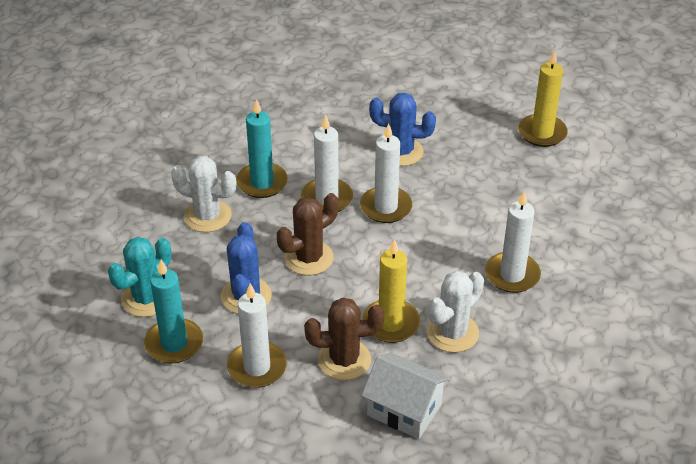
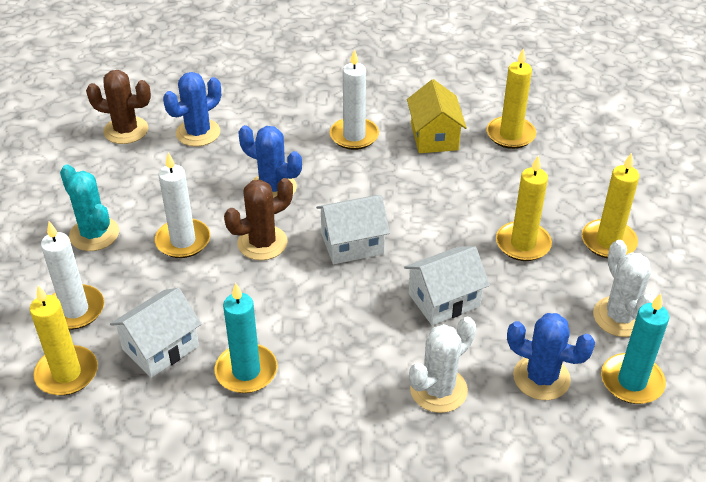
blue cactus: [221,222,272,314] [369,93,436,166] = 2 -> [163,72,221,147] [238,125,302,198] [507,313,595,400] = 3
white candle: [227,284,287,388] [301,115,353,212] [360,123,412,223] [485,190,541,293] = 4 -> [41,222,104,330] [155,153,210,258] [330,49,379,150] = 3
white house: [361,353,450,439] = 1 -> [110,288,201,378] [316,195,390,264] [404,247,490,325] = 3
yellow candle: [362,239,420,343] [518,50,568,147] = 2 -> [30,285,98,396] [487,49,536,149] [496,155,552,261] [582,153,639,258] = 4
yellow house: none = 0 -> [407,79,467,153] = 1

